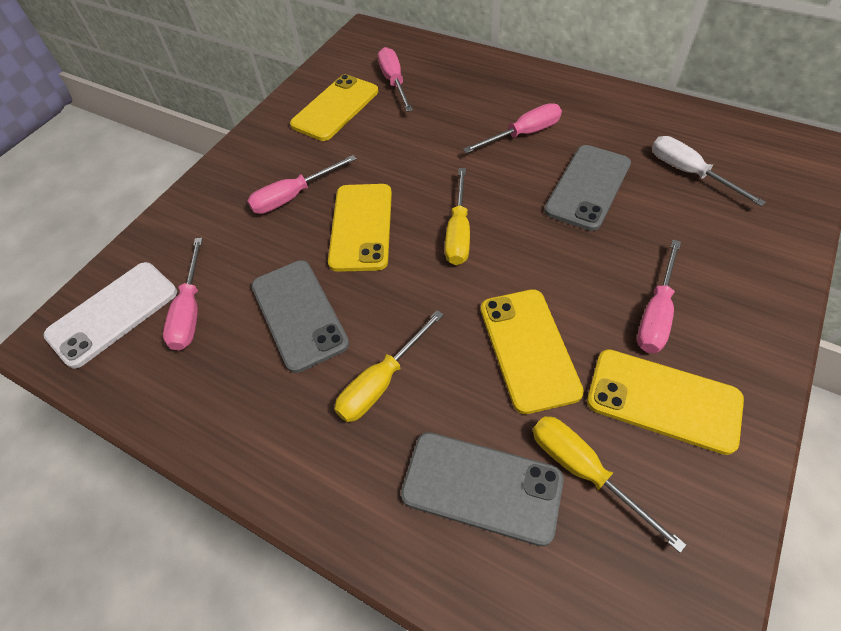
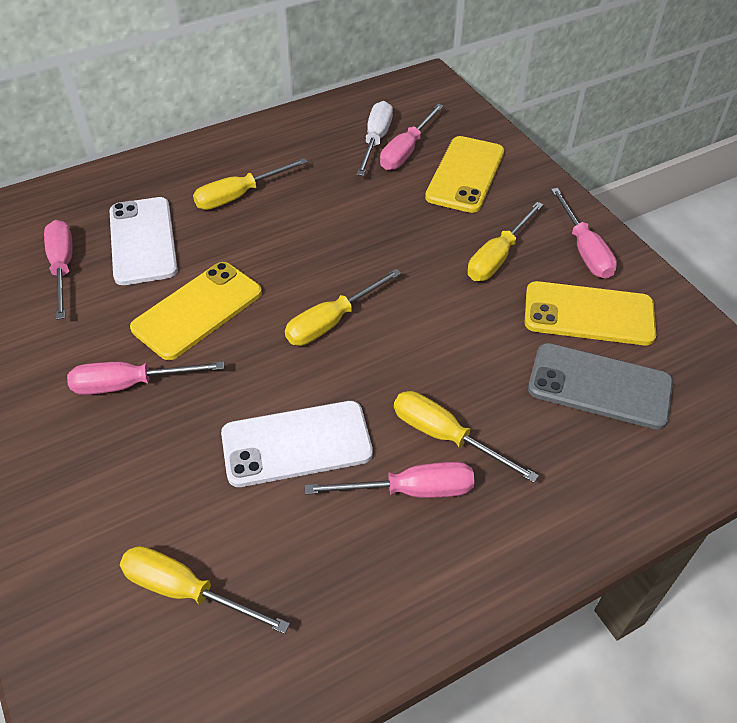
grey phone: [251,260,349,373] [401,432,564,546] [544,145,631,231] = 3 -> [528,343,673,430] = 1
white phone: [43,262,177,369] = 1 -> [109,197,178,285] [221,401,373,487] = 2
yellow phone: [290,74,378,141] [328,184,392,272] [481,289,584,414] [587,349,744,455] = 4 -> [130,262,262,360] [425,136,504,213] [525,281,656,345] = 3
yellow screwdriver: [335,310,444,422] [445,168,470,265] [533,416,686,553] = 3 -> [120,546,290,634] [193,158,307,210] [285,269,401,346] [394,391,539,483] [467,202,544,281] = 5

